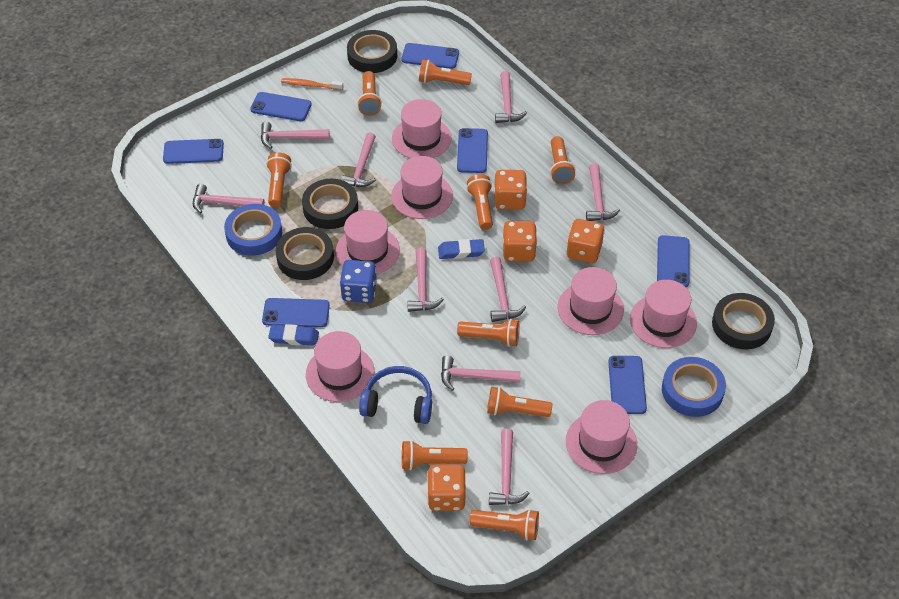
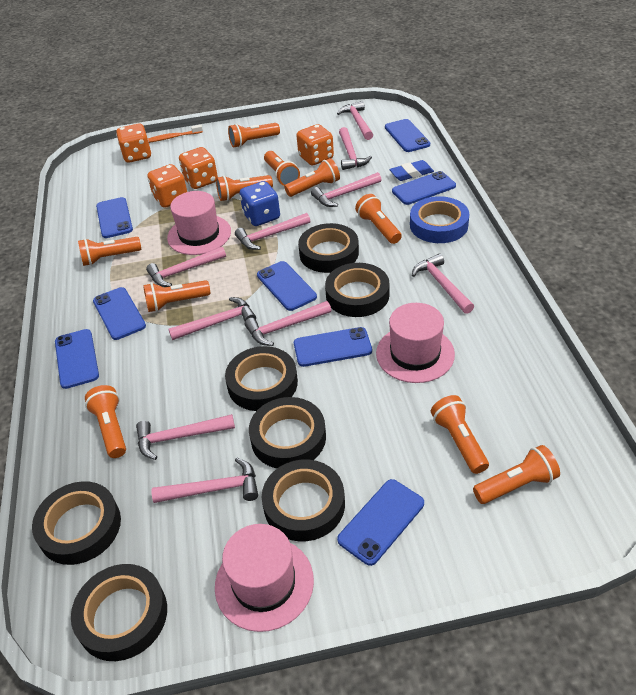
black tape: [276,227,334,280] [302,179,358,229] [347,30,397,73] [712,293,775,349] = 4 -> [32,481,121,565] [71,564,167,661] [225,346,298,411] [249,397,326,468] [262,460,345,541] [298,223,359,273] [325,263,389,317] = 7
blue eraser: [268,324,319,346] [438,239,485,259] = 2 -> [389,160,434,181] = 1
blue headphones: [359,366,432,424] = 1 -> none = 0
blue phone: [163,139,224,164] [250,92,312,121] [262,298,330,328] [401,43,459,69] [457,128,488,173] [608,356,647,414] [657,235,690,287] = 7 -> [55,329,99,389] [93,287,146,340] [96,197,133,238] [257,261,317,311] [294,327,372,367] [337,479,424,566] [385,119,430,152] [392,171,456,205] = 8
blue tape: [224,204,282,256] [662,357,726,417] = 2 -> [410,196,470,243] = 1
orange flashlight: [266,152,292,207] [357,71,382,116] [402,440,468,470] [419,59,472,85] [457,319,520,347] [467,174,493,230] [470,509,539,540] [487,387,552,417] [550,136,576,184] = 9 -> [78,237,141,266] [85,385,126,458] [143,280,210,312] [216,175,273,201] [228,123,280,148] [264,151,300,186] [284,158,340,197] [355,194,402,244] [431,395,489,474] [473,445,560,504] = 10
pink hammer: [193,184,265,213] [261,122,330,149] [341,133,376,187] [407,248,444,312] [441,356,521,391] [489,429,530,505] [490,257,526,322] [495,71,527,123] [586,163,620,221] = 9 -> [136,414,235,460] [146,247,226,287] [152,458,258,503] [168,297,256,340] [235,213,310,250] [245,301,331,346] [311,172,381,207] [337,101,373,140] [339,127,372,170] [412,254,474,314] = 10
pink hat: [306,331,375,402] [336,210,400,274] [391,156,453,219] [392,99,452,158] [558,267,624,335] [566,400,637,474] [630,280,697,348] = 7 -> [167,191,231,255] [215,524,314,632] [376,303,455,383] = 3

